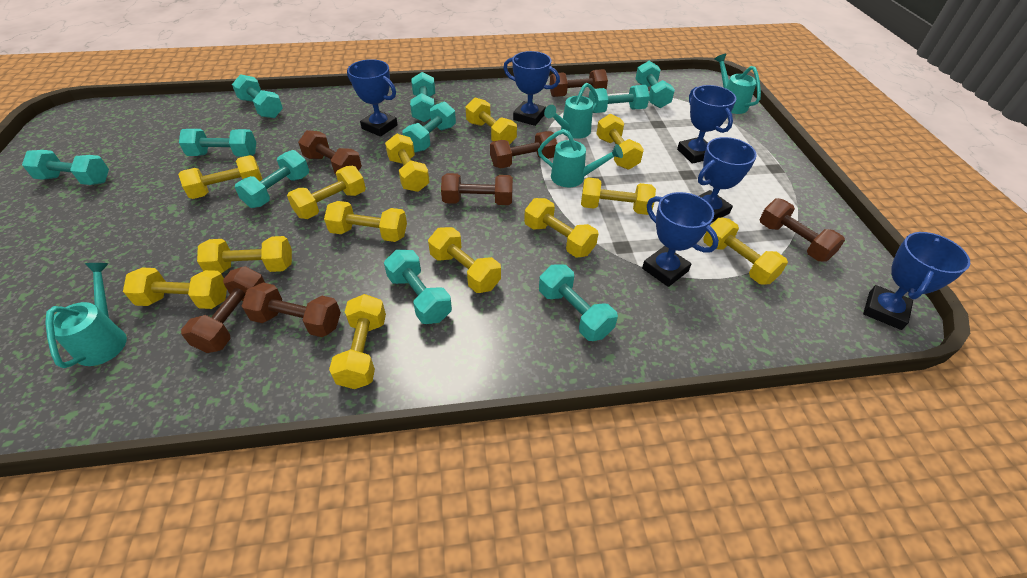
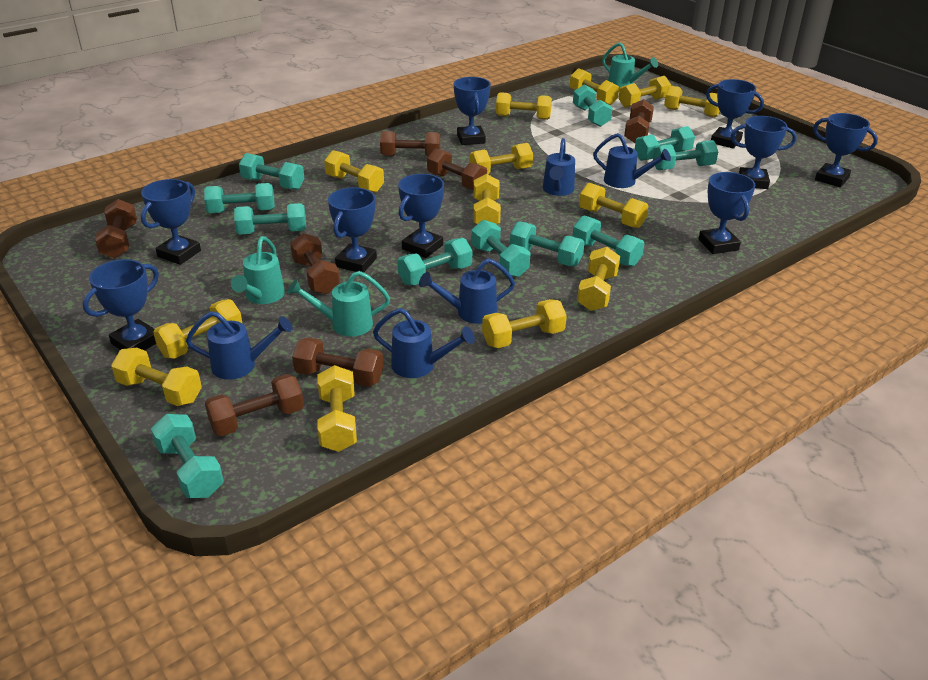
blue trophy: [347,59,398,137] [503,51,560,126] [642,192,719,287] [677,85,736,164] [698,137,757,223] [863,232,970,330] = 6 -> [83,259,159,350] [141,179,201,265] [328,187,377,273] [398,174,444,258] [454,77,491,145] [699,172,755,254] [706,79,764,149] [731,116,797,189] [813,113,878,187] = 9
blue watering can: none = 0 -> [186,311,293,380] [373,308,475,378] [419,258,515,324] [543,138,575,196] [593,133,671,188] = 5
turquoise dumbbell: [22,150,109,185] [179,129,256,157] [232,74,283,118] [235,150,309,208] [384,250,452,324] [403,102,456,153] [410,72,435,122] [539,265,618,341] [589,85,650,113] [635,61,675,108] = 10 -> [151,414,224,498] [204,183,275,213] [234,203,306,234] [239,153,305,190] [397,238,472,285] [471,220,530,277] [510,221,585,267] [573,84,612,127] [573,216,645,267] [635,126,695,161] [653,140,718,170] = 11
turquoise watering can: [45,263,127,368] [538,129,623,187] [544,83,599,139] [715,54,761,114] = 4 -> [231,236,285,304] [287,271,390,337] [602,42,658,89] = 3

